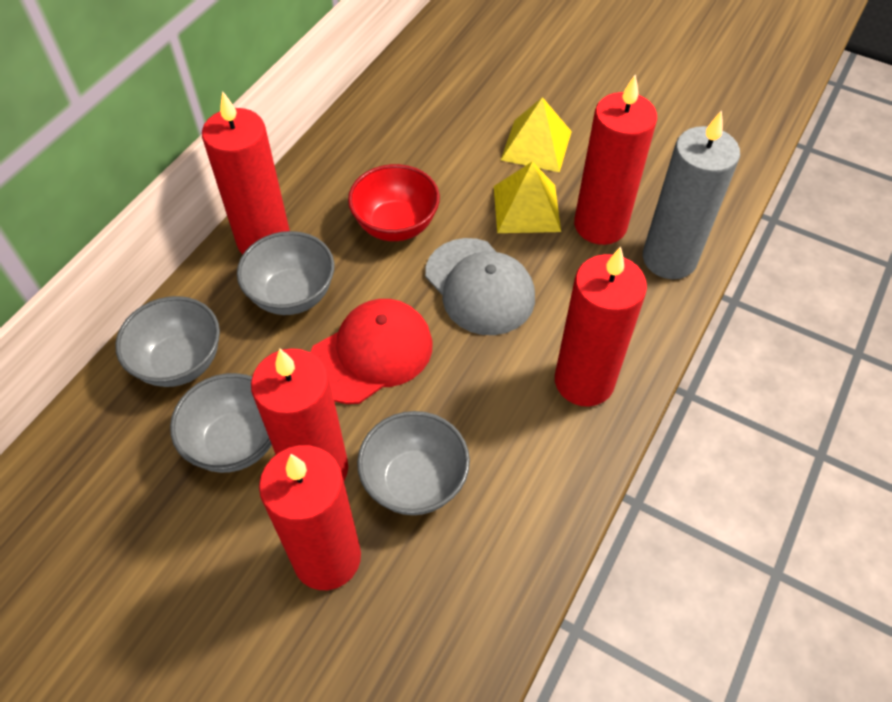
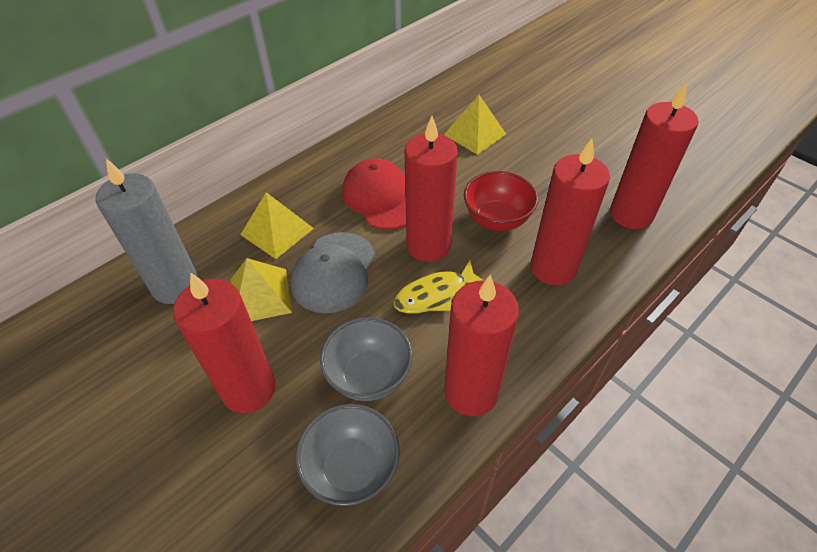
grey bowl: [115,296,220,387] [170,373,272,473] [237,231,334,315] [357,411,470,515] = 4 -> [296,404,400,506] [320,317,413,401] = 2
yellow fish: none = 0 -> [393,260,484,314] = 1
yellow pyramid: [494,162,561,233] [501,97,572,172] = 2 -> [230,258,292,321] [240,192,314,259] [444,95,506,155] = 3

